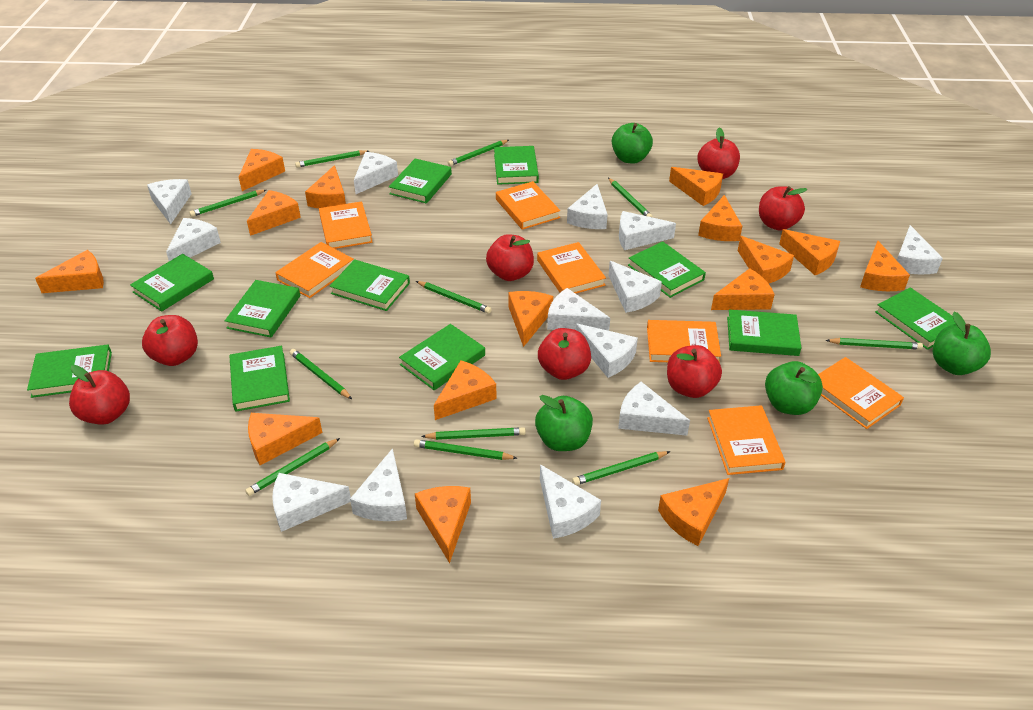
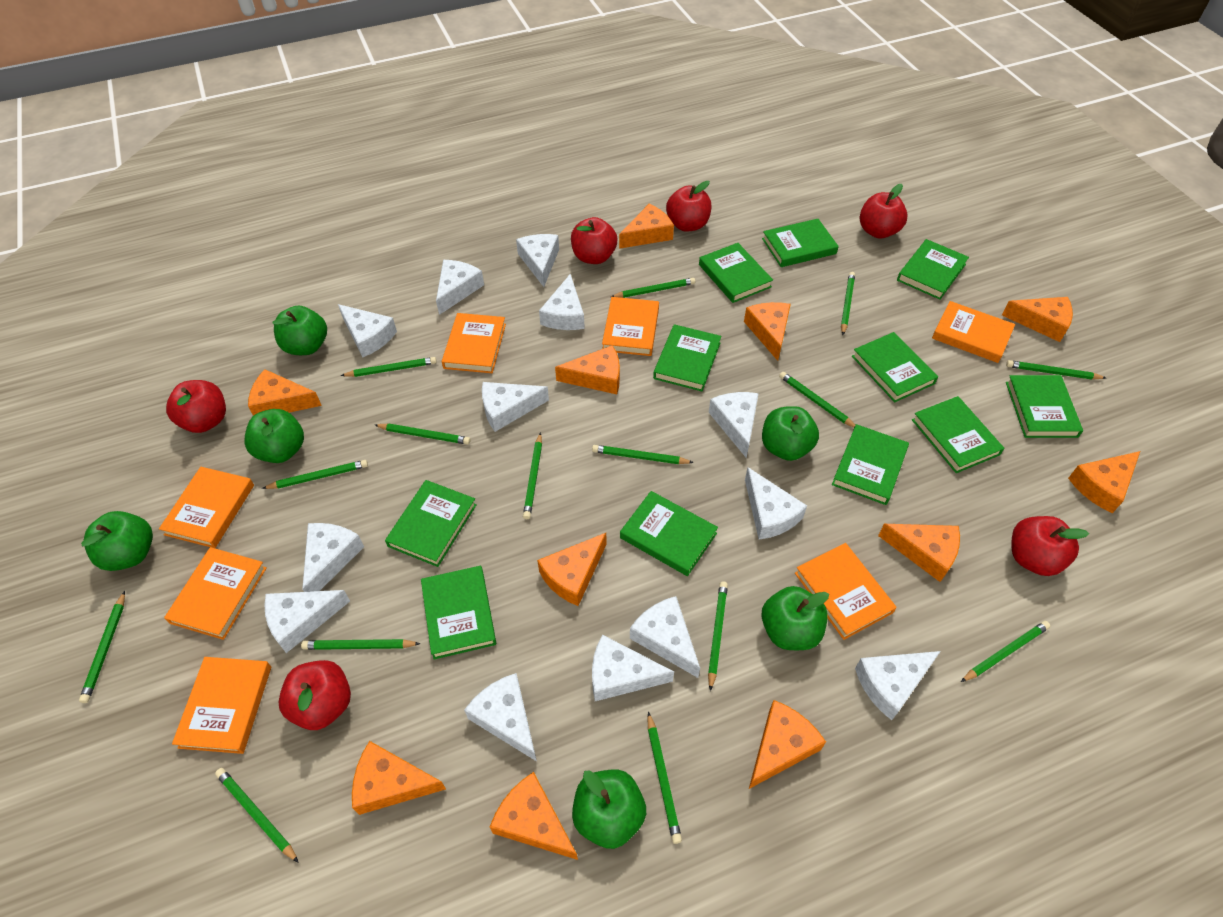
green apple: [535,395,593,451] [612,123,653,163] [765,361,823,415] [933,312,991,375] = 4 -> [81,511,153,571] [244,409,304,463] [272,305,327,355] [572,770,646,849] [762,406,819,461] [762,586,829,650] = 6
green pencil: [189,190,266,217] [245,438,340,496] [290,349,352,399] [295,150,369,168] [414,439,517,460] [416,281,492,314] [421,427,526,440] [448,140,509,166] [572,451,670,485] [608,178,653,218] [825,338,923,350] = 11 -> [79,591,125,703] [215,768,299,863] [262,460,368,489] [301,639,421,650] [340,357,437,377] [375,423,470,445] [523,432,542,519] [592,445,694,464] [611,278,695,298] [648,712,682,844] [708,581,728,691] [779,372,855,428] [841,272,855,335] [961,621,1050,682] [1006,360,1106,380] = 15
orange cheese: [35,250,104,293] [239,149,285,191] [247,190,301,236] [248,413,322,465] [305,165,346,208] [415,486,471,563] [434,360,497,420] [508,291,553,347] [658,478,729,546] [669,167,723,206] [698,195,742,241] [711,268,775,310] [738,236,794,283] [779,229,840,275] [860,241,910,291] = 15 -> [248,369,322,416] [352,741,446,815] [490,772,578,860] [537,533,607,606] [555,345,620,394] [619,204,674,249] [744,302,791,361] [749,700,826,789] [878,524,960,582] [1002,297,1073,342] [1068,451,1140,513] = 11
red apple: [69,365,130,425] [142,315,198,366] [486,234,534,281] [538,328,591,380] [667,345,722,398] [697,127,740,179] [759,186,807,231] = 7 -> [166,380,226,433] [278,660,351,730] [571,217,617,264] [666,181,712,231] [860,184,908,239] [1012,516,1089,576] = 6

